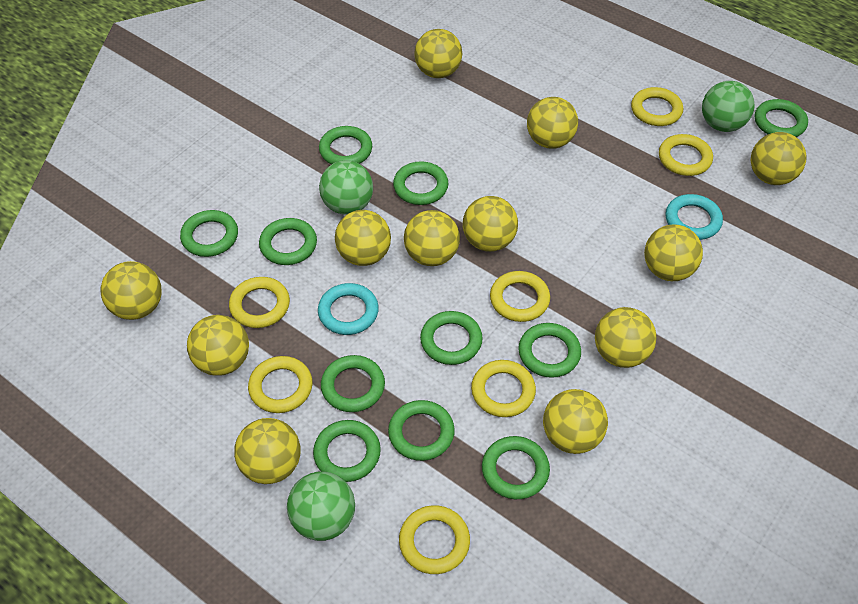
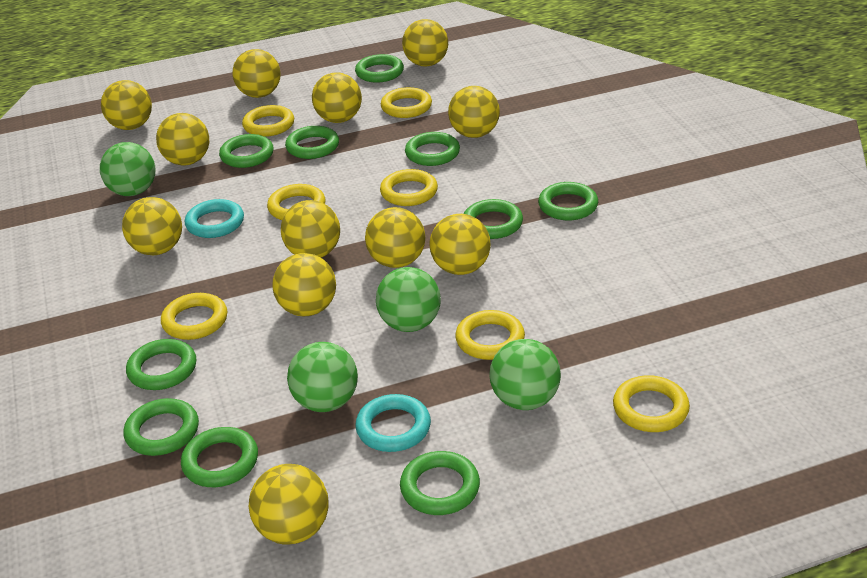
green ball: [287,471,355,541] [319,160,373,215] [702,81,755,132] = 3 -> [100,142,155,196] [287,342,358,412] [376,267,441,332] [489,339,561,410] = 4
green ring: [180,210,238,257] [259,218,317,265] [313,420,381,482] [319,126,372,164] [321,355,385,412] [388,400,455,461] [393,161,448,205] [420,311,483,365] [482,436,550,499] [518,323,581,378] [755,99,808,137] = 11 -> [123,398,199,456] [126,339,196,390] [181,427,258,487] [219,134,274,168] [285,126,339,159] [355,54,404,83] [400,451,480,515] [405,132,460,166] [464,199,523,239] [538,182,598,220] = 10

